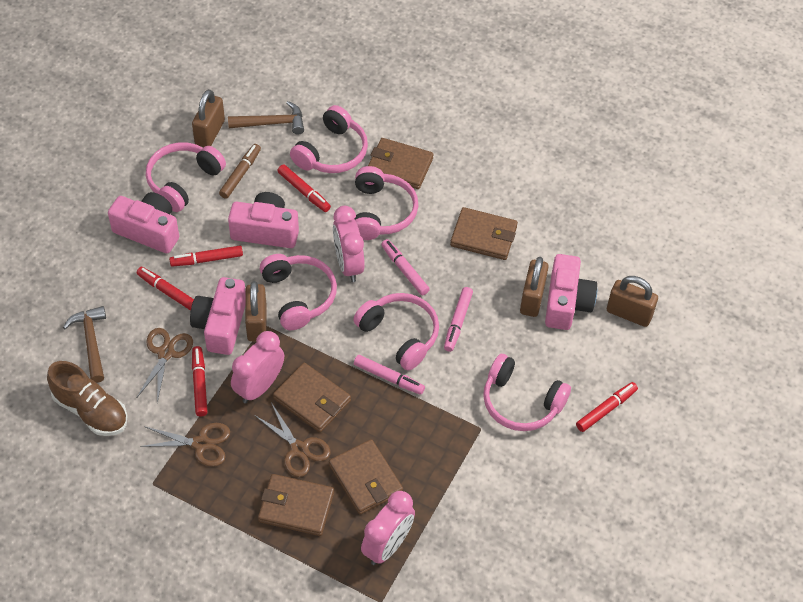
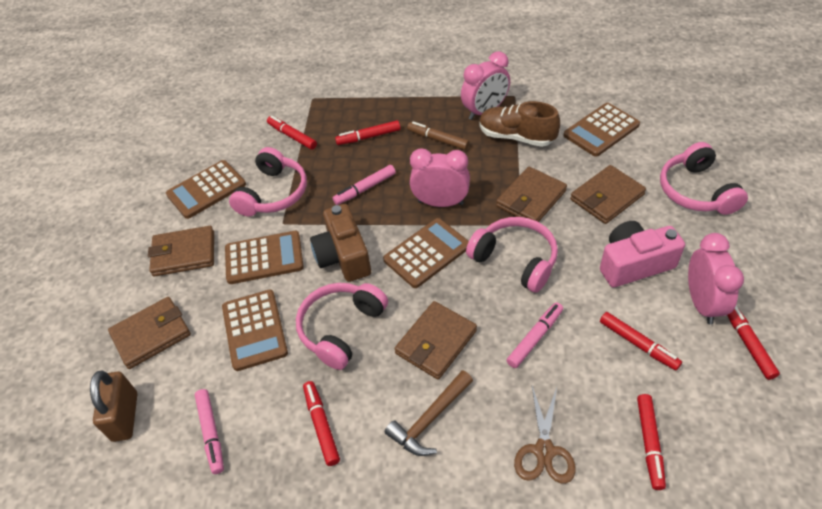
brown calculator: none = 0 -> [166,160,246,219] [222,290,288,371] [225,231,304,284] [383,218,469,288] [563,103,640,157] = 5
brown camera: none = 0 -> [310,204,371,282] = 1
brown hammer: [63,306,106,383] [228,101,304,135] = 2 -> [385,370,473,456] = 1
brown padlock: [192,89,225,147] [245,281,267,342] [520,257,549,317] [607,276,658,327] = 4 -> [90,370,137,442] = 1
brown scissors: [137,328,193,403] [140,423,230,467] [254,403,331,477] = 3 -> [514,386,576,484] = 1
pink camera: [108,192,179,253] [190,277,246,355] [228,192,299,248] [545,254,597,330] = 4 -> [600,221,685,287] = 1
pink headphones: [146,142,226,212] [260,254,337,330] [290,105,368,173] [353,293,439,371] [354,166,418,240] [483,354,571,431] = 6 -> [229,147,307,217] [296,283,388,370] [466,217,558,293] [660,142,748,215] = 4
red marker: [137,267,194,311] [169,246,243,267] [192,346,207,417] [278,164,331,212] [576,382,638,432] = 5 -> [267,116,317,150] [303,381,340,466] [335,120,400,145] [600,312,682,370] [637,394,666,490] [727,306,780,380] = 6

